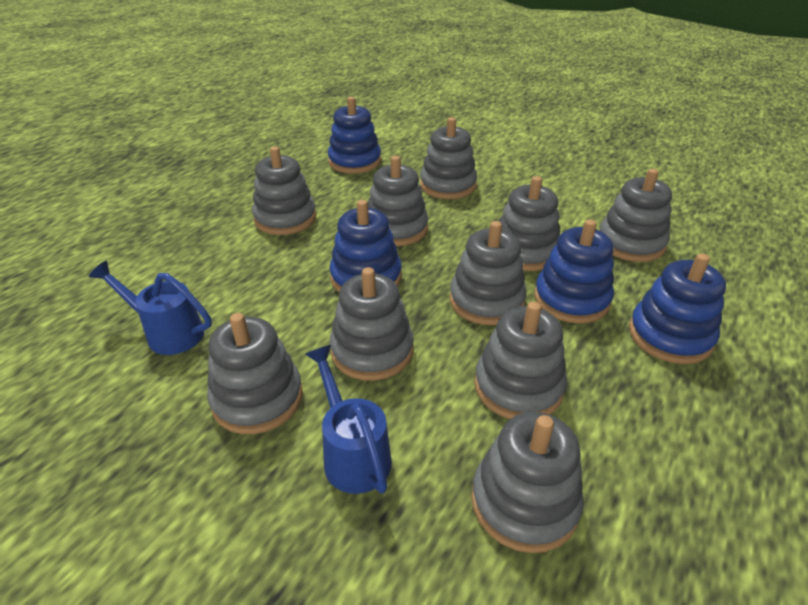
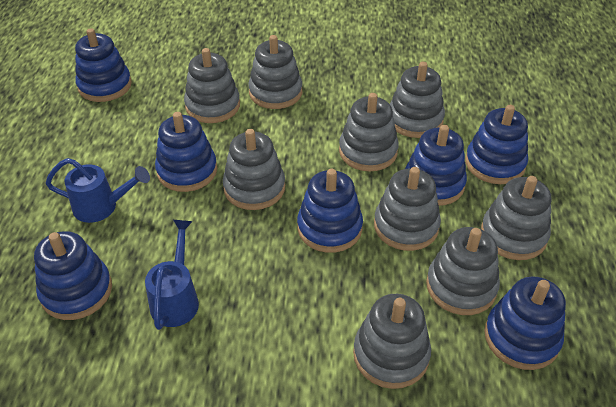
blue stacking toy: [328,97,381,174] [330,200,402,292] [534,219,614,324] [629,253,726,364] = 4 -> [34,231,112,320] [75,28,132,102] [155,112,217,192] [297,169,363,253] [405,125,467,206] [465,105,528,184] [484,277,566,370] = 7
grey stacking toy: [207,313,303,434] [252,147,316,235] [330,267,414,381] [368,156,428,246] [420,117,477,199] [450,221,527,325] [471,412,584,553] [474,302,567,419] [499,176,560,271] [599,169,672,262] = 10 -> [184,48,240,123] [223,129,285,210] [248,35,302,109] [339,93,399,171] [353,294,431,389] [374,167,441,251] [390,62,445,138] [426,227,500,315] [481,176,551,260] = 9

